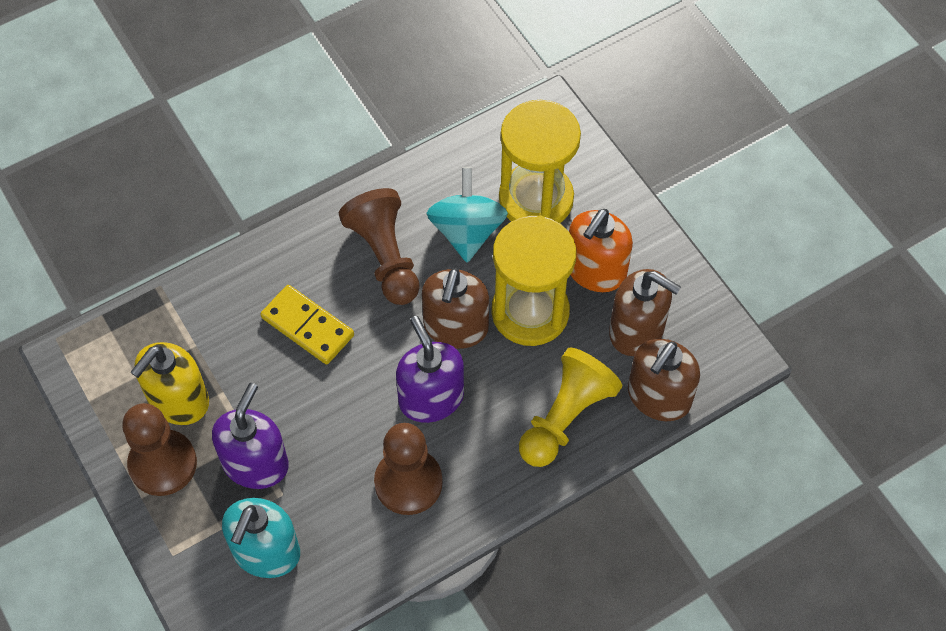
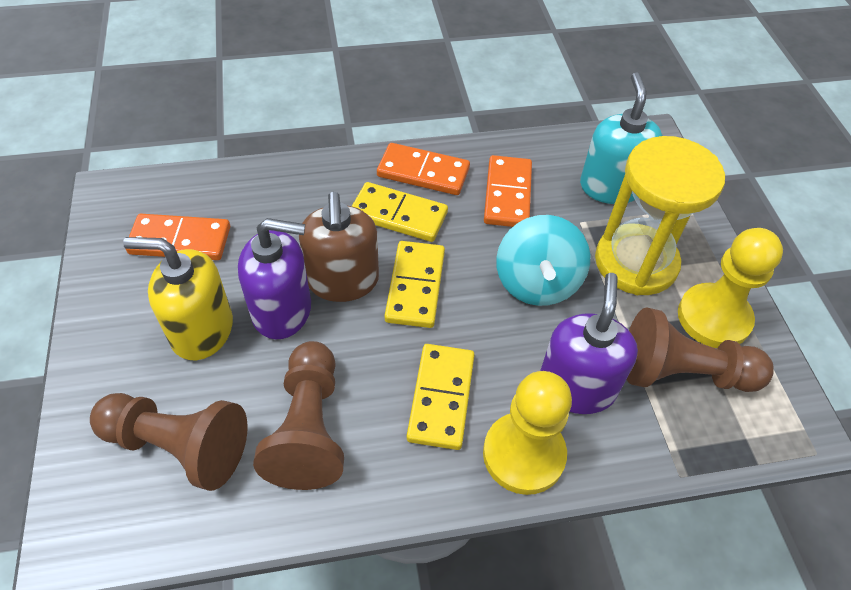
brown soap dispenser: [422,268,489,349] [609,269,681,356] [628,339,700,421] = 3 -> [299,192,379,302] = 1
orange domino: none = 0 -> [126,214,230,260] [377,143,470,195] [484,155,532,227] = 3
orange soap dispenser: [569,209,633,292] = 1 -> none = 0
yellow domino: [261,285,354,365] = 1 -> [352,182,448,242] [384,241,445,328] [407,344,475,450] = 3
yellow hourglass: [492,216,576,346] [499,100,581,223] = 2 -> [595,136,725,295] = 1
yellow pawn: [519,347,622,467] = 1 -> [483,371,572,495] [678,228,783,348] = 2

